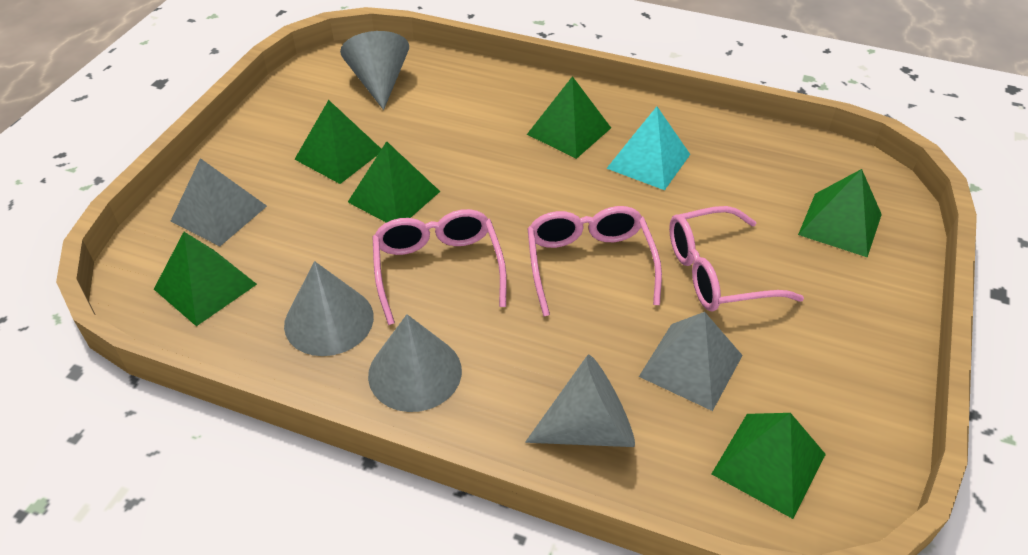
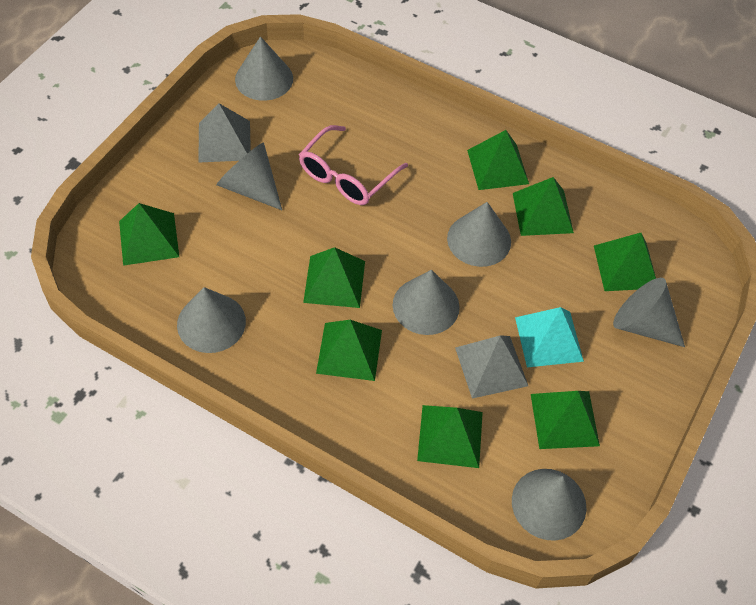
green pyramid: [154,232,257,326] [294,100,381,184] [348,141,440,223] [527,76,611,159] [712,413,826,519] [798,169,882,257] = 6 -> [119,203,179,266] [303,247,365,308] [316,320,382,381] [417,405,483,468] [467,130,529,190] [513,177,574,236] [531,391,600,449] [594,233,656,291] = 8
grey cone: [284,261,374,356] [340,31,409,110] [368,314,462,412] [525,354,635,447] = 4 -> [177,287,246,353] [216,142,282,210] [235,36,293,101] [393,270,460,335] [447,202,511,267] [512,469,587,541] [613,278,685,347] = 7
pink glasses: [373,209,507,325] [527,206,662,317] [669,206,804,312] = 3 -> [299,125,408,205] = 1

